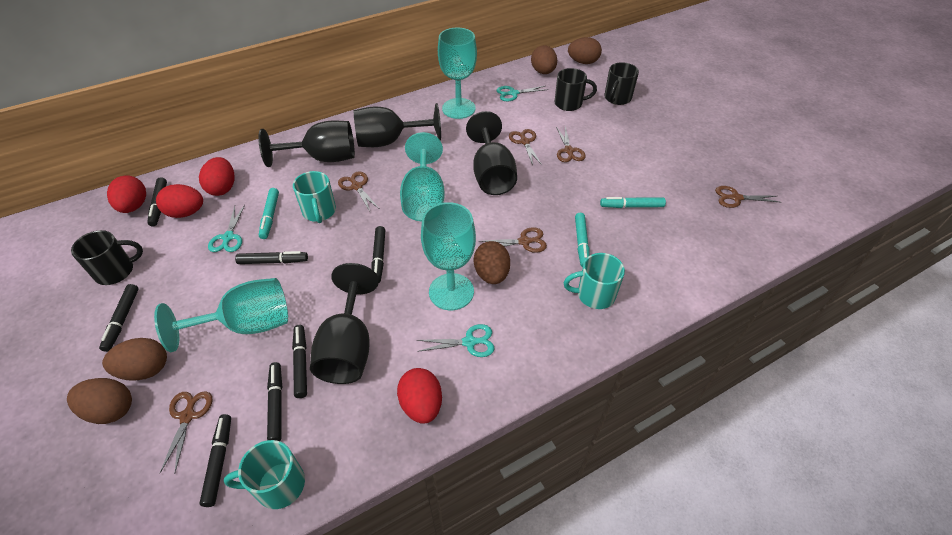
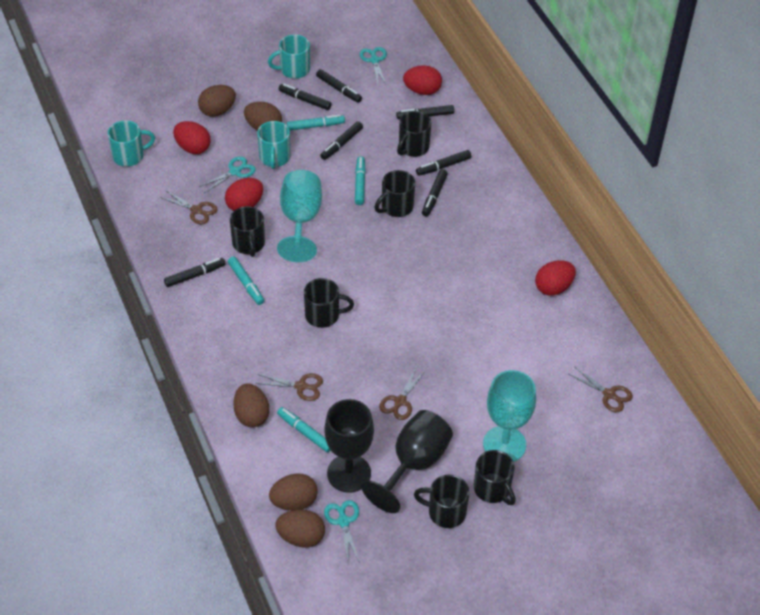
black goblet: [258,120,355,167] [310,263,379,384] [354,103,441,147] [466,111,517,195] = 4 -> [324,399,374,493] [362,410,453,513] = 2
black mug: [71,230,143,285] [555,68,597,111] [604,62,639,105] = 3 -> [230,206,265,257] [304,278,354,328] [375,170,415,217] [397,111,431,157] [414,474,469,528] [474,450,516,505] = 6
brown scissors: [159,392,213,474] [338,171,379,211] [480,227,547,253] [509,129,542,165] [556,127,586,162] [715,186,781,208] = 6 -> [160,190,218,224] [255,373,323,401] [379,368,426,420] [569,367,633,412] = 4
turquoise goblet: [154,278,288,352] [400,132,445,221] [421,202,476,310] [438,27,477,119] = 4 -> [277,170,322,262] [483,370,536,462] = 2
turquoise marker: [259,188,279,239] [575,213,590,267] [600,197,666,208] = 3 -> [228,256,264,305] [277,407,331,452] [286,115,345,130] [355,156,366,205] = 4

